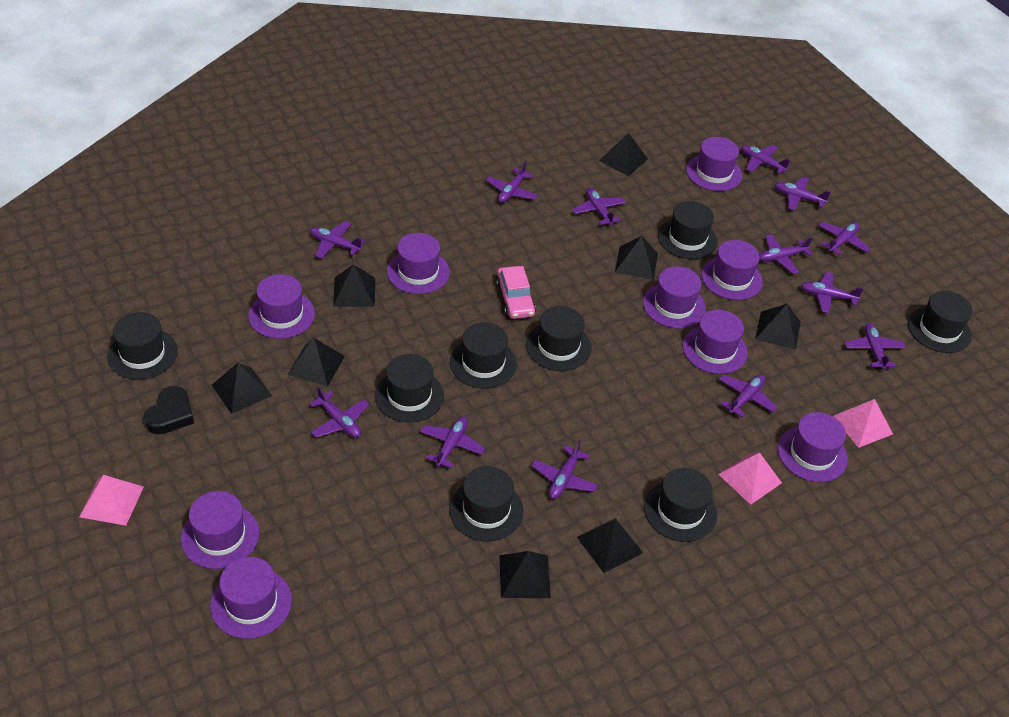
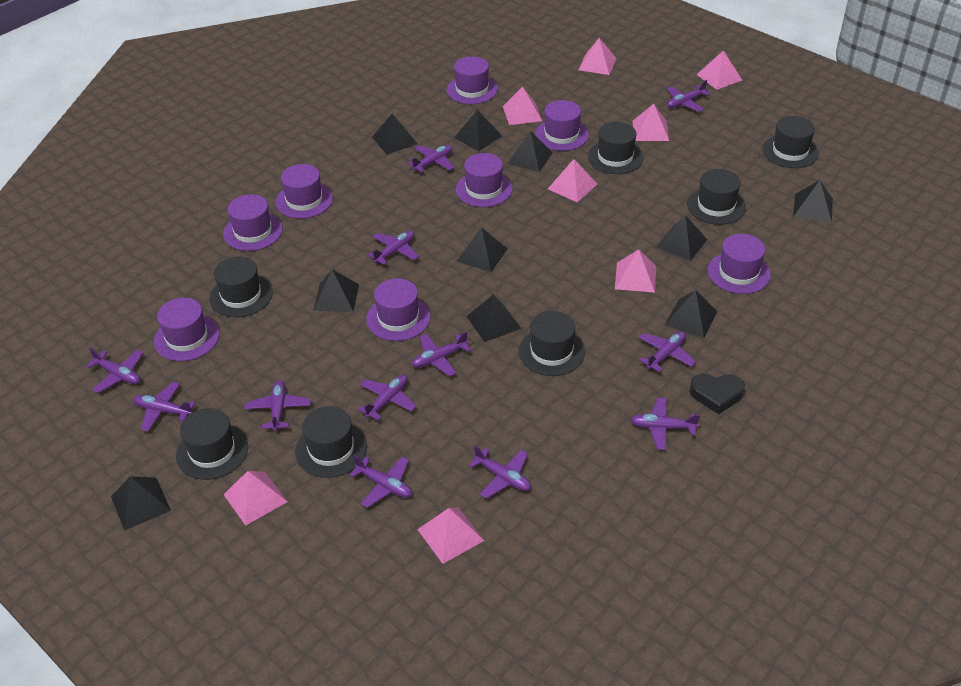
black hat: [107,312,178,380] [375,354,444,423] [449,466,524,541] [450,322,517,389] [526,306,592,371] [644,468,717,542] [658,201,718,259] [908,291,973,353] = 8 -> [176,408,248,480] [210,257,273,317] [295,406,367,478] [519,311,585,376] [588,122,643,174] [687,169,746,225] [762,116,819,168] = 7
black pyramid: [212,363,272,414] [287,338,345,387] [333,264,375,307] [499,551,551,598] [577,518,643,573] [599,133,648,176] [615,236,658,280] [755,304,801,350] = 8 -> [111,476,171,531] [313,270,359,312] [372,114,417,155] [454,110,502,151] [456,227,507,272] [467,294,522,342] [507,131,553,172] [656,215,708,261] [665,290,717,338] [793,180,833,222] = 10
pink car: [496,266,536,319] = 1 -> none = 0
pink pyramid: [79,475,144,526] [718,453,782,505] [833,399,893,448] = 3 -> [223,471,287,526] [417,507,484,564] [503,87,542,125] [548,159,597,202] [578,38,617,75] [615,249,656,293] [632,104,669,141] [696,50,742,90] = 8
purple hat: [181,491,259,569] [210,557,292,639] [248,274,315,339] [387,233,450,294] [643,266,706,329] [683,310,748,374] [686,137,742,191] [701,240,763,300] [778,412,848,482] = 9 -> [154,298,220,361] [223,194,283,251] [276,164,333,219] [366,278,430,341] [447,56,498,104] [456,153,513,207] [535,100,589,151] [708,234,771,294] = 8
purple plane: [309,386,369,438] [310,221,365,259] [420,416,485,468] [486,161,538,203] [531,439,598,499] [572,188,626,226] [719,374,777,417] [741,145,790,174] [759,234,813,274] [775,177,831,211] [801,272,863,313] [818,222,870,255] [845,323,906,370] = 13 -> [86,348,143,393] [133,382,196,431] [244,380,311,431] [349,455,412,508] [358,375,417,421] [368,231,419,265] [408,145,454,173] [412,331,471,377] [469,445,531,499] [631,397,700,450] [639,331,696,372] [667,80,711,112] = 12

